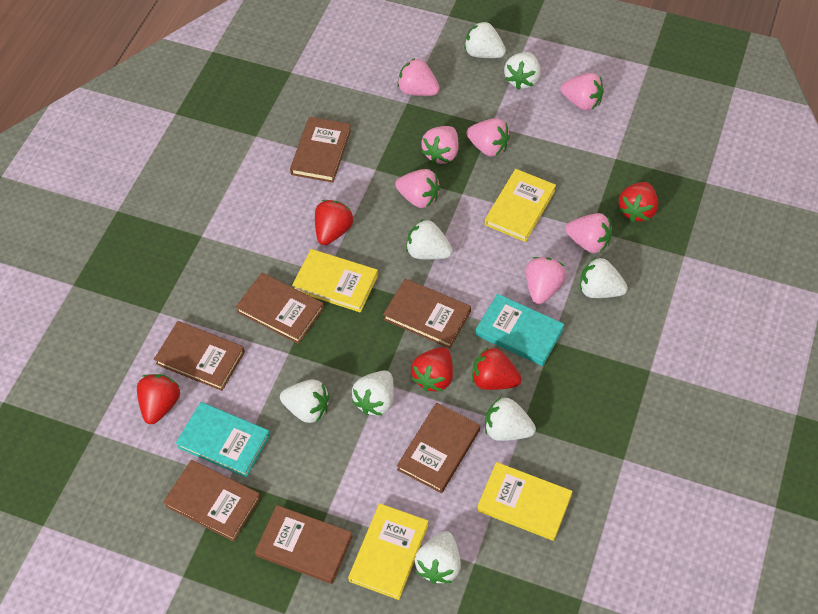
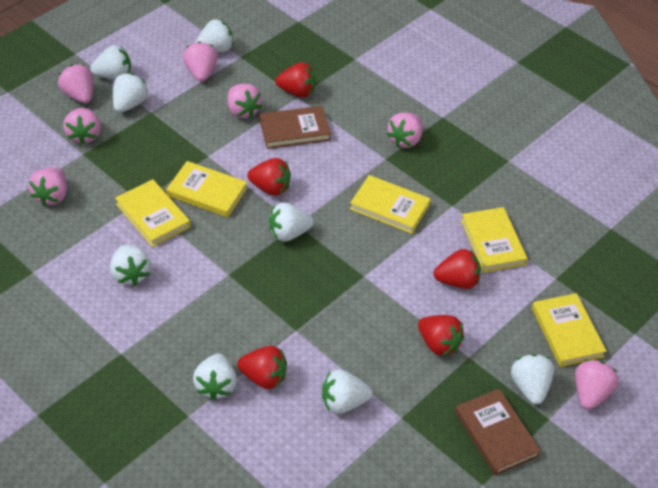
brown book: [154,321,245,391] [163,460,261,542] [236,273,324,344] [255,505,353,584] [290,117,351,183] [383,279,471,348] [397,403,480,493] = 7 -> [259,106,331,149] [455,389,541,476] = 2
turquoise book: [176,402,270,477] [475,294,565,366] = 2 -> none = 0
yellow book: [292,249,378,313] [348,504,429,600] [477,462,573,541] [485,169,556,242] = 4 -> [115,179,190,247] [166,161,247,218] [350,175,430,234] [461,207,528,273] [532,293,607,367] = 5

